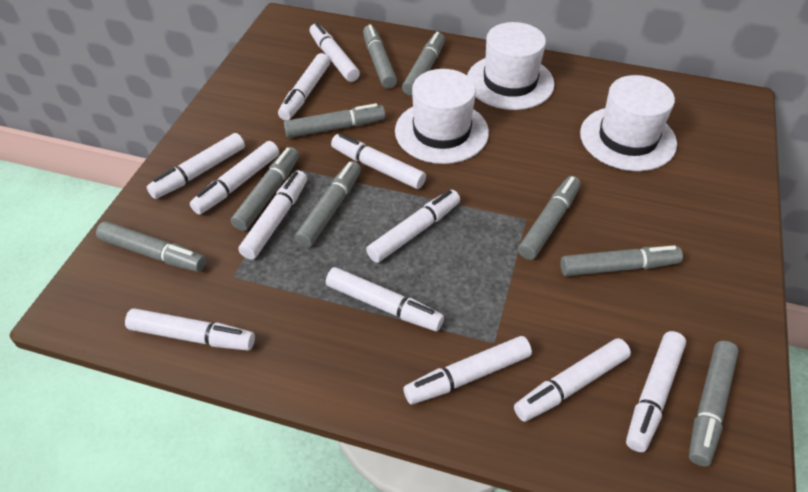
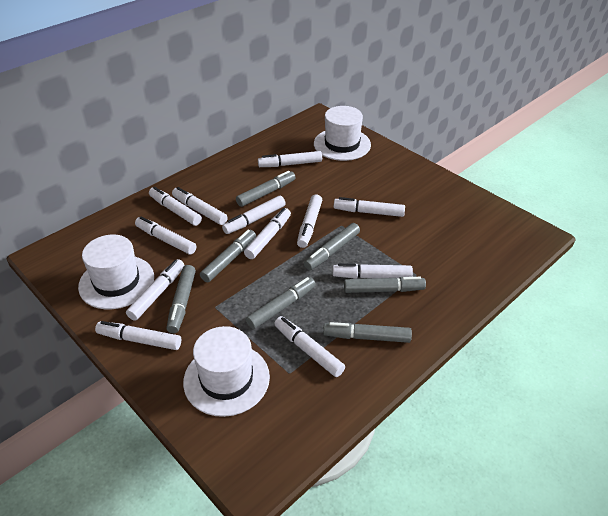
grey marker: [96,221,206,272] [231,147,299,231] [284,103,385,138] [295,161,361,248] [363,24,397,89] [402,32,445,96] [518,176,581,260] [560,245,683,276] [689,341,739,466] = 9 -> [166,265,196,333] [200,230,256,282] [236,171,296,207] [246,277,316,329] [304,223,360,270] [323,322,412,343] [344,277,426,293] = 7

